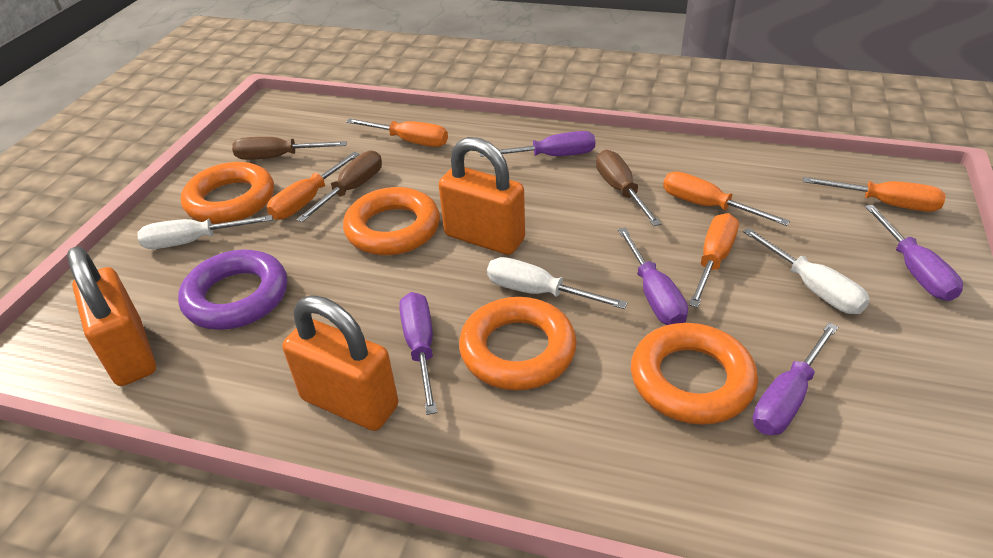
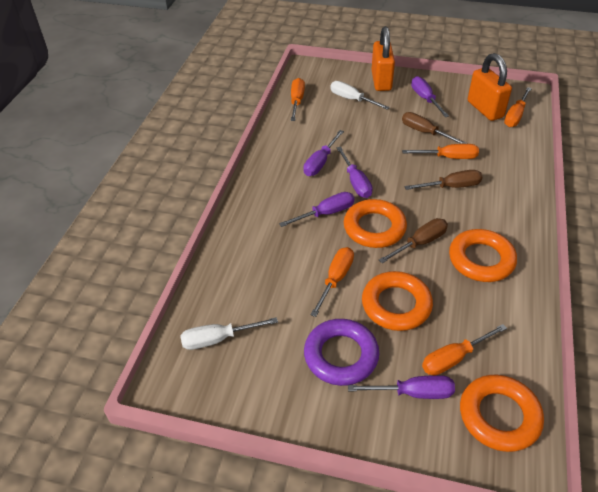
orange padlock: [67,247,156,386] [282,295,398,431] [439,137,525,255] = 3 -> [371,26,395,91] [468,53,512,121] = 2
white screwdriver: [137,215,272,249] [487,257,628,309] [743,228,870,314] = 3 -> [180,317,278,350] [330,81,390,110] = 2

